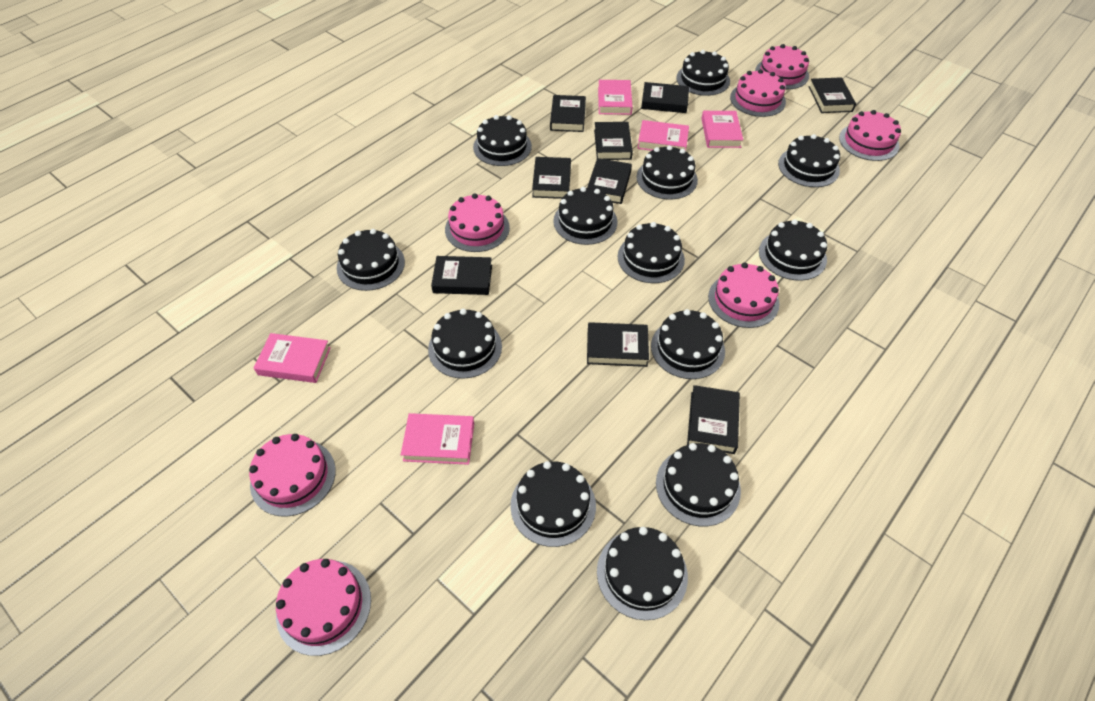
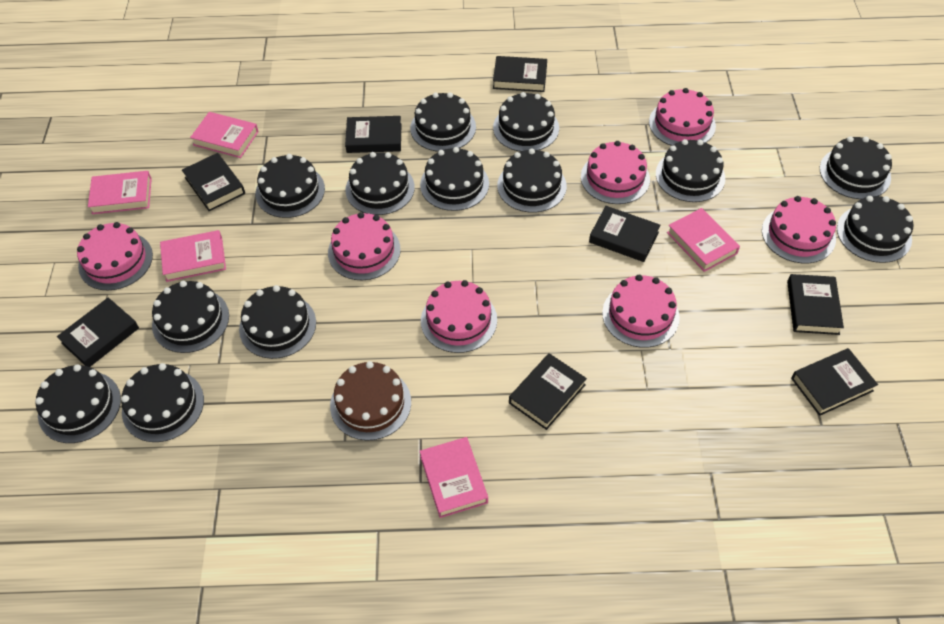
black book: [431,256,492,295] [532,157,571,199] [550,95,586,132] [587,158,632,204] [587,322,649,367] [594,122,633,160] [641,82,689,113] [687,385,740,454] [808,77,856,113] = 9 -> [57,297,139,367] [182,153,245,211] [345,116,402,153] [493,56,547,92] [509,353,587,430] [589,206,660,262] [787,274,844,335] [791,348,878,416] = 8
brown cake: none = 0 -> [330,361,411,441] = 1

